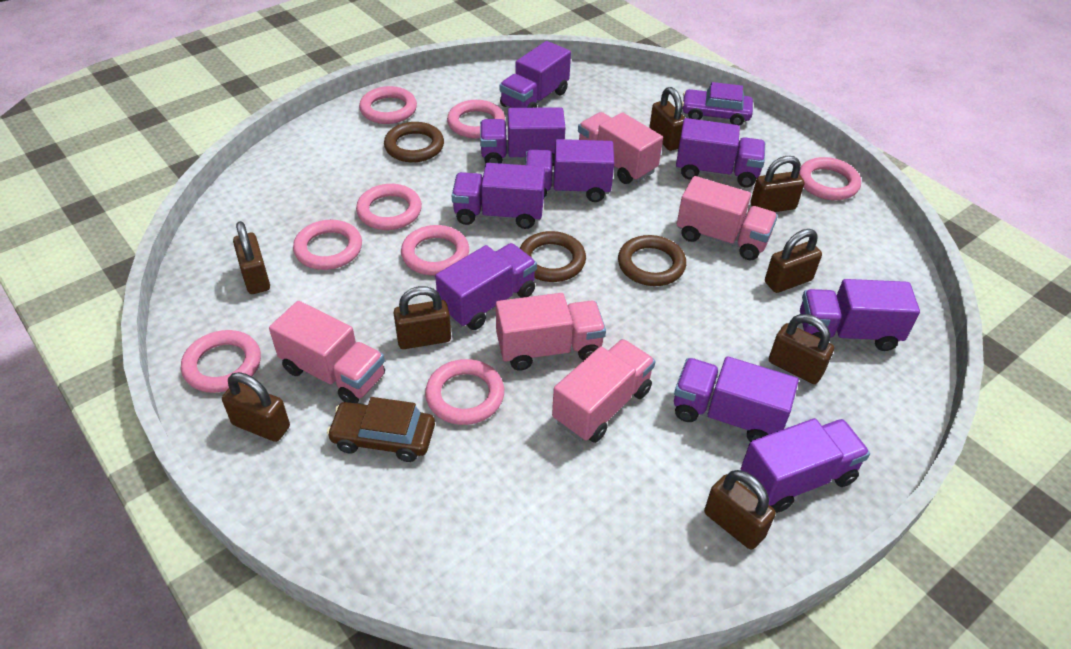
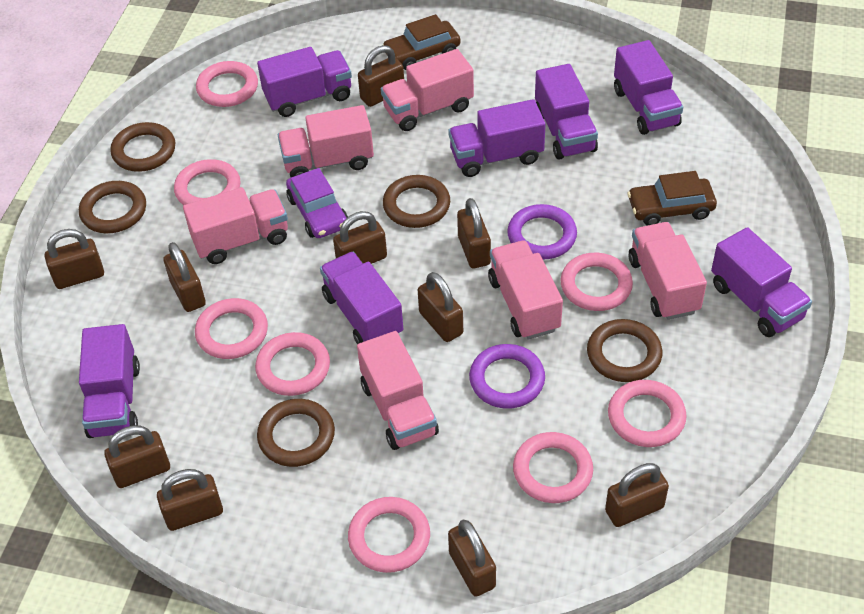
brown car: [327,397,435,462] = 1 -> [383,14,461,70] [627,171,717,226] = 2
brown padlock: [222,372,290,442] [233,221,270,294] [394,286,451,349] [649,87,685,151] [704,470,776,550] [750,156,804,212] [765,229,822,293] [769,314,834,384] = 8 -> [45,229,104,289] [104,426,170,488] [157,469,223,531] [163,242,206,312] [333,211,387,264] [358,45,404,107] [418,272,463,342] [448,520,496,596] [457,198,491,268] [605,463,669,527] = 10
brown ring: [384,122,444,162] [520,231,586,282] [618,235,686,286] = 3 -> [79,181,146,233] [110,122,176,172] [257,399,335,467] [383,175,450,228] [587,319,662,382] = 5
pink truck: [269,301,385,403] [496,293,606,370] [552,339,656,443] [578,112,663,184] [677,176,778,260] = 5 -> [183,187,288,264] [278,105,374,177] [357,331,439,450] [381,49,474,131] [488,240,563,339] [629,222,707,320] = 6
purple ring: none = 0 -> [469,344,545,409] [507,204,577,259] = 2
purple truck: [435,243,537,330] [452,163,545,229] [480,107,566,166] [500,41,571,108] [525,139,614,202] [674,356,799,442] [676,118,765,187] [741,418,870,513] [800,279,920,351] = 9 -> [79,324,140,438] [257,47,352,117] [320,252,403,344] [448,99,546,177] [535,64,598,160] [614,40,683,135] [711,227,812,337] = 7

